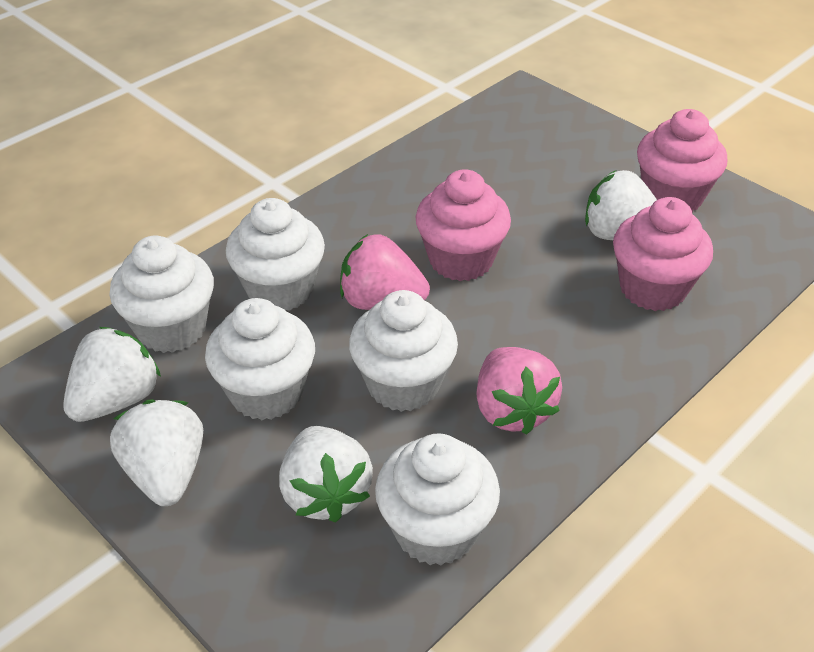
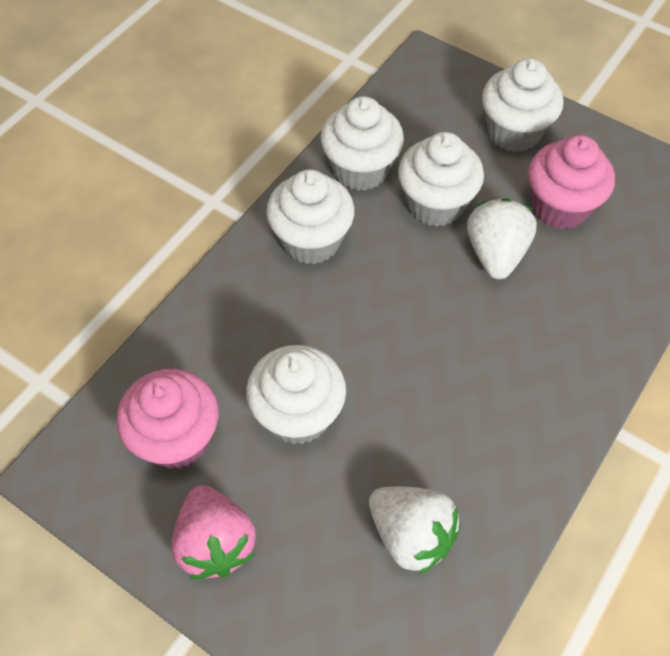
pink cupcake: [416,169,511,281] [613,197,713,311] [637,109,727,212] = 3 -> [117,369,219,469] [528,135,615,230] = 2
pink strawberry: [340,234,430,310] [476,347,562,435] = 2 -> [172,485,256,579] = 1
white strawberry: [63,327,161,422] [110,400,203,506] [279,426,373,523] [585,170,657,240] = 4 -> [369,487,460,574] [467,198,537,279] = 2

